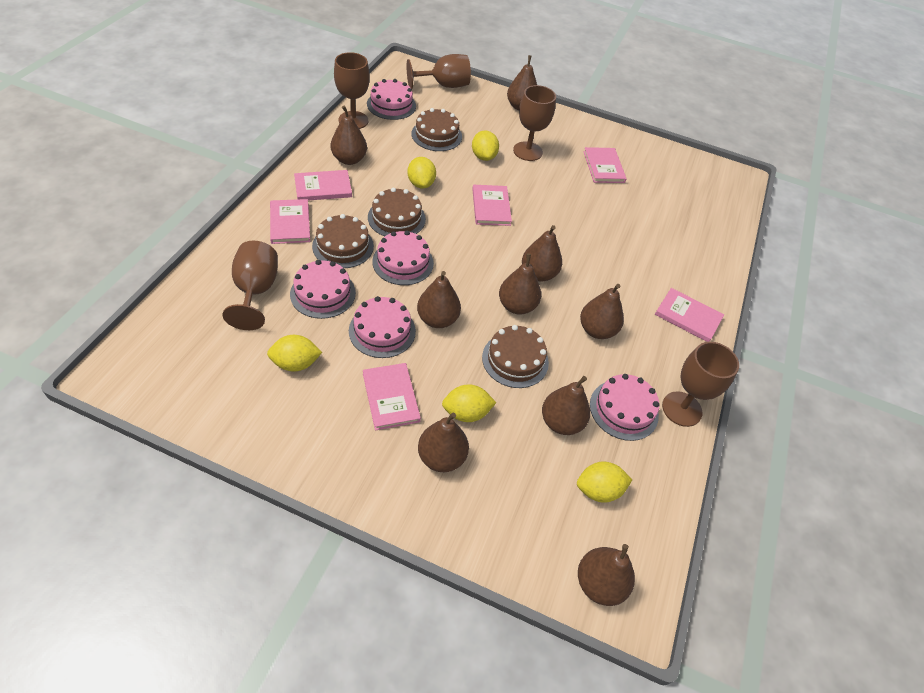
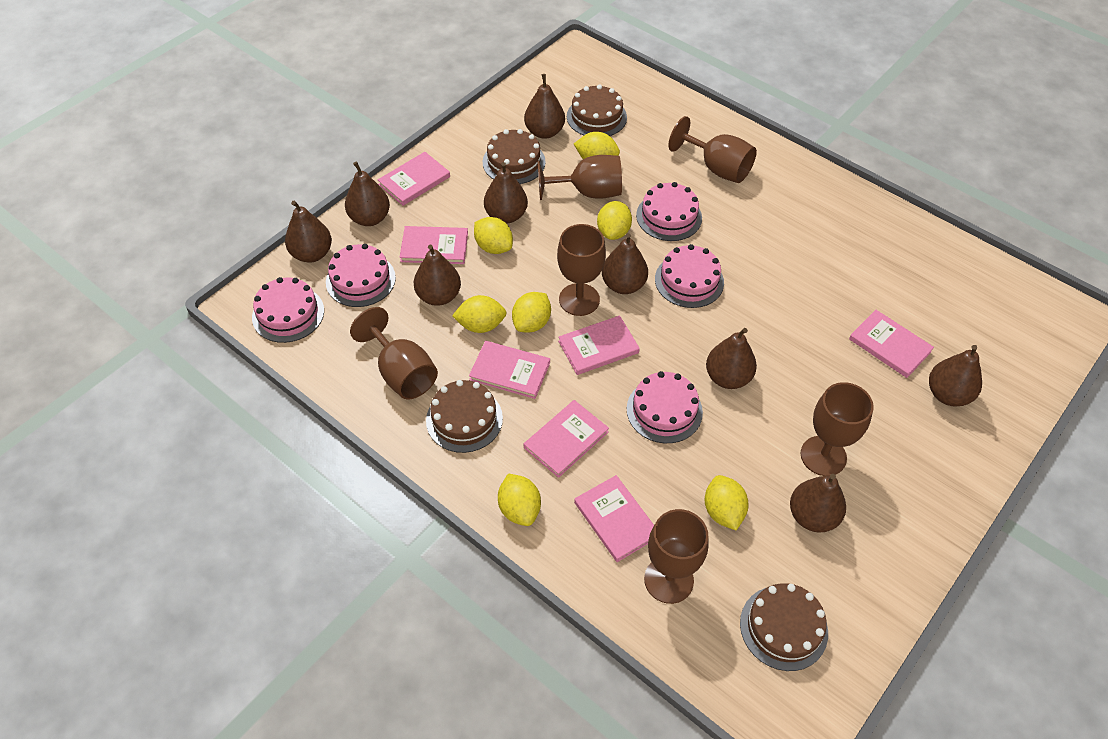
brown goblet: [223,241,278,330] [334,52,370,129] [407,54,471,89] [513,85,556,161] [662,342,739,427] = 5 -> [350,307,438,399] [538,155,622,200] [557,224,606,316] [644,509,709,604] [668,116,757,183] [801,382,874,476] = 6
pink book: [270,199,310,244] [294,170,352,201] [363,363,421,430] [472,185,512,226] [584,147,627,183] [655,288,724,342] = 6 -> [378,152,450,206] [400,226,468,264] [469,341,550,399] [524,400,609,478] [558,315,640,375] [574,475,654,562] [849,310,934,378] = 7
yellow lemon: [267,335,322,372] [407,157,436,189] [442,384,496,422] [472,130,499,161] [577,461,632,503] = 5 -> [452,295,507,333] [474,217,513,254] [498,473,541,526] [512,292,551,333] [574,132,620,159] [597,201,632,240] [705,475,748,530] = 7

